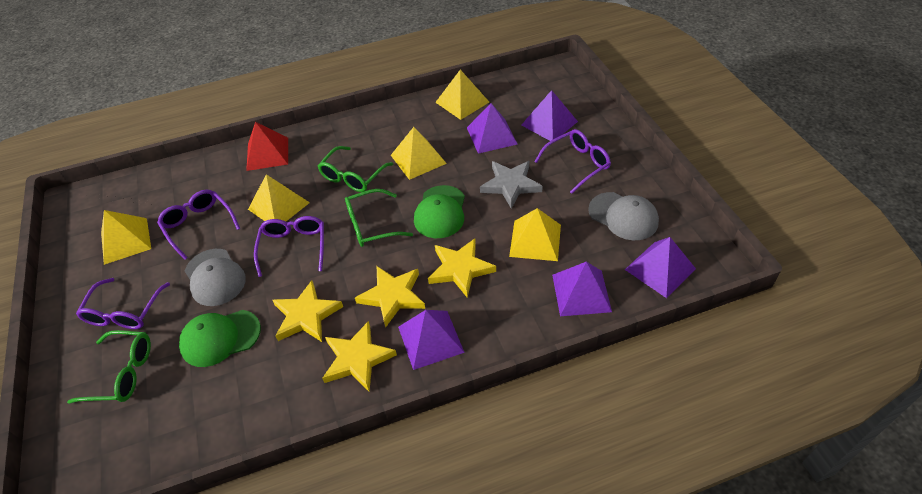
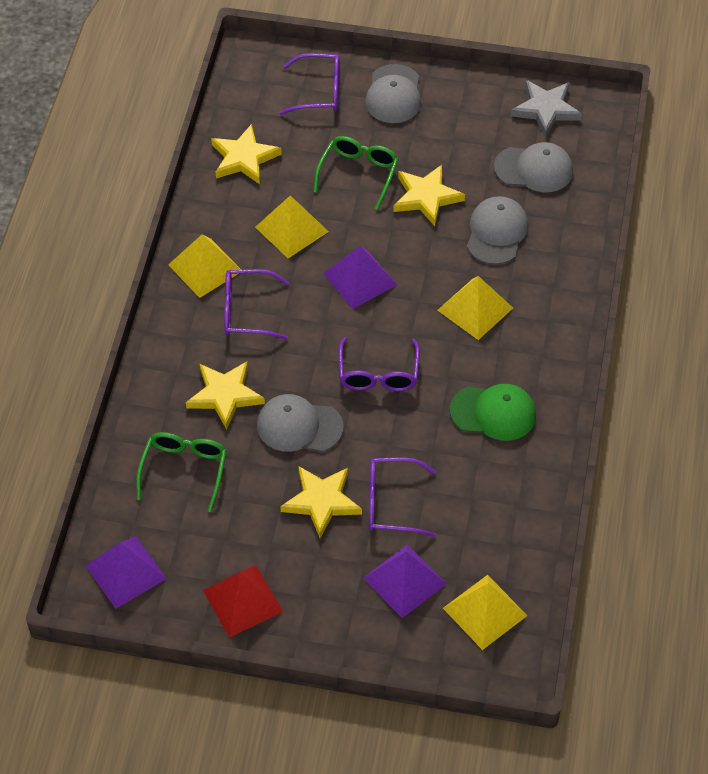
green cap: [179,310,261,367] [414,185,465,238] = 2 -> [450,384,536,441] = 1
green glasses: [67,330,151,404] [318,146,393,192] [345,189,413,247] = 3 -> [136,432,227,512] [313,136,399,210] = 2
grey cap: [185,249,246,306] [588,192,659,240] = 2 -> [257,394,344,452] [365,64,421,123] [467,196,528,265] [494,142,573,192] = 4
purple pyramid: [398,310,465,370] [467,103,517,154] [522,90,578,141] [552,262,612,316] [625,237,696,298] = 5 -> [85,536,167,609] [323,246,397,309] [363,544,447,618] = 3
yellow pyramid: [101,210,151,265] [248,174,310,221] [391,127,447,180] [435,70,489,120] [509,208,561,261] = 5 -> [168,235,241,298] [255,195,329,259] [438,276,513,340] [443,575,527,650] = 4

